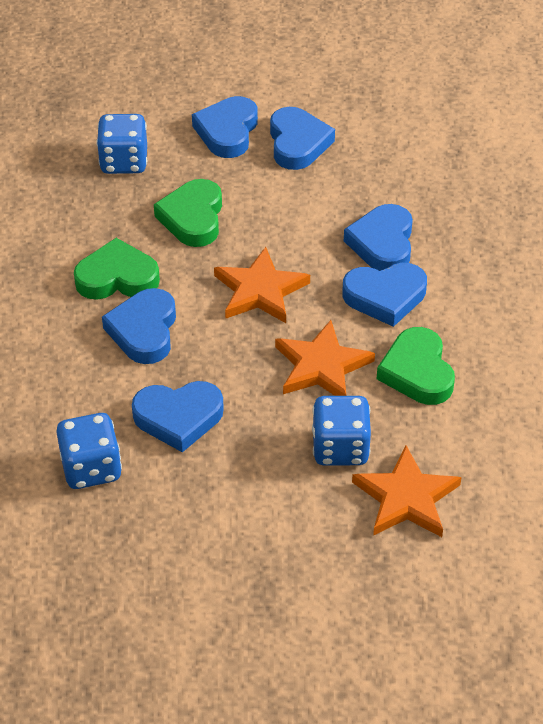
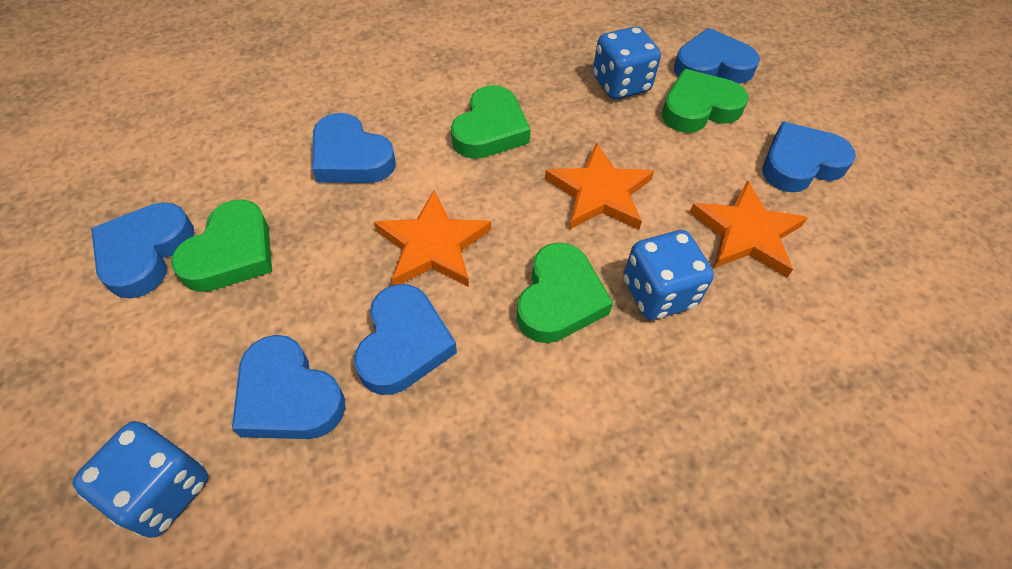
green heart: [74,238,160,300] [154,179,222,247] [377,327,455,405] = 3 -> [171,199,272,292] [451,85,531,159] [516,242,613,343] [662,69,748,133] = 4

